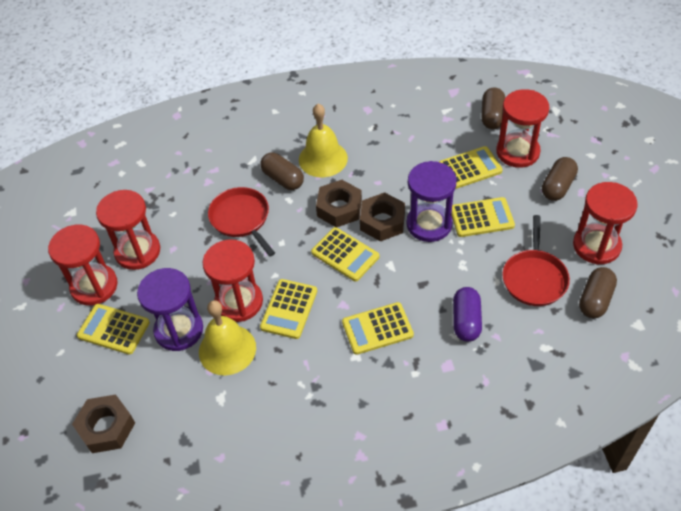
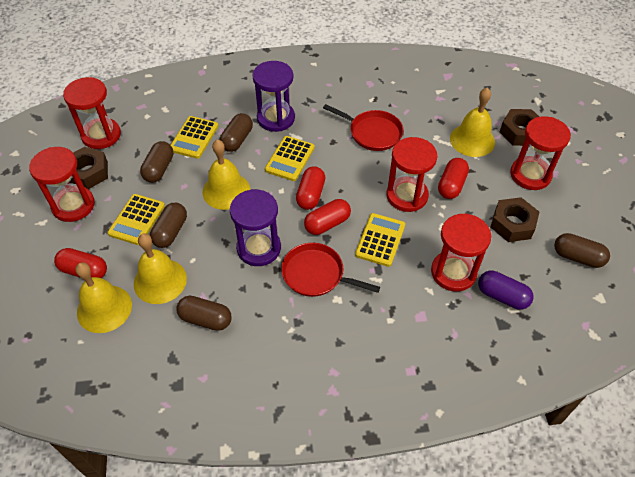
brown capsule: [260,152,304,190] [481,87,505,129] [542,157,578,201] [579,267,617,318] = 4 -> [140,141,173,183] [150,203,187,248] [177,296,232,331] [220,113,253,152] [554,233,610,268] = 5
red capsule: none = 0 -> [54,248,107,278] [296,166,325,210] [304,199,351,235] [438,158,469,199] = 4
yellow bell: [199,300,256,375] [299,104,348,177] = 2 -> [76,263,132,333] [134,234,187,304] [202,140,250,210] [450,87,495,157] = 4
yellow calculator: [77,304,150,355] [260,279,317,339] [311,227,379,281] [342,302,414,355] [439,146,503,189] [451,197,515,237] = 6 -> [108,194,165,245] [171,116,218,159] [265,136,315,181] [355,213,405,267] = 4

